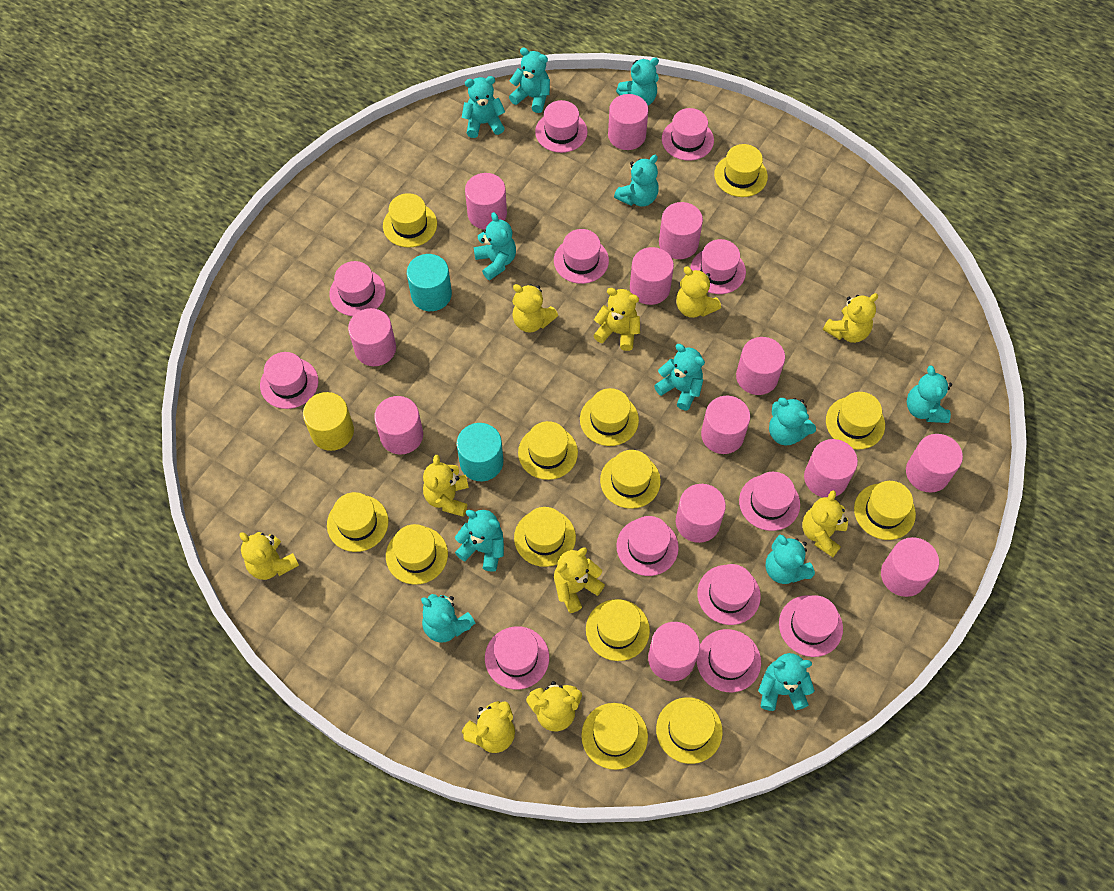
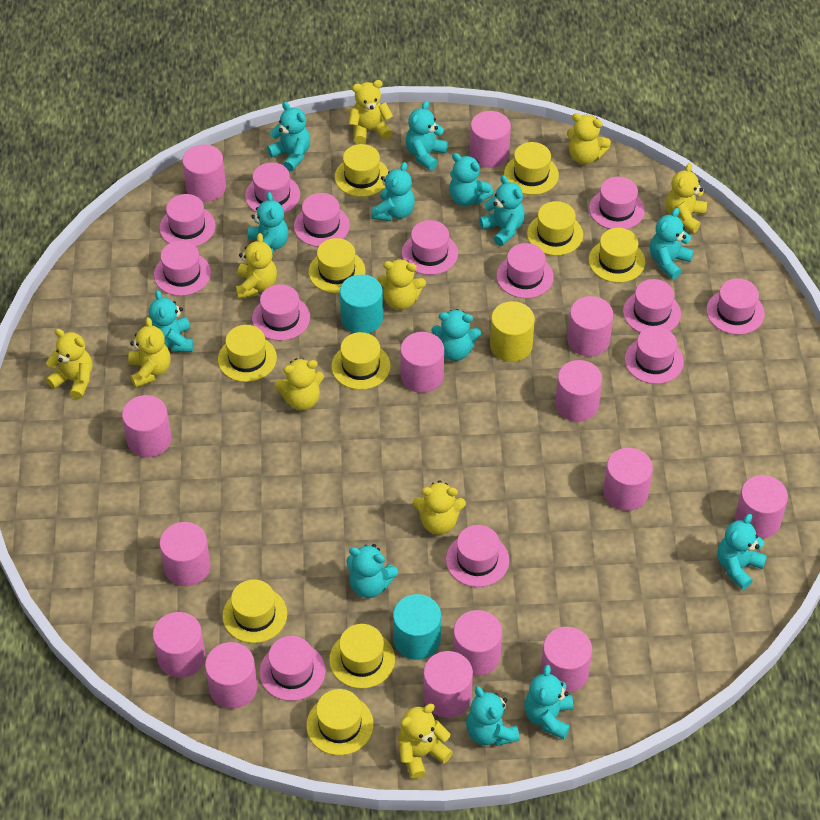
pink cylinder: [348,308,396,366] [374,396,423,454] [465,173,507,230] [608,94,649,150] [630,247,674,305] [648,622,700,681] [659,202,703,259] [676,484,726,543] [701,396,750,454] [736,337,785,395] [804,439,858,497] [881,537,939,597] [906,434,963,493] = 13 -> [122,395,171,457] [153,612,206,678] [159,522,211,586] [182,144,226,202] [205,642,257,709] [400,332,444,393] [423,651,473,718] [453,610,502,676] [470,111,511,168] [541,627,592,693] [555,360,602,422] [567,296,613,357] [603,448,653,511] [735,475,788,539] = 14
pink hat: [260,352,318,409] [329,261,386,316] [485,626,549,690] [535,100,588,153] [554,229,609,284] [616,516,679,576] [662,108,714,161] [690,239,746,294] [696,629,761,692] [697,564,761,625] [739,472,800,531] [779,595,843,657] = 12 -> [154,241,211,296] [159,194,216,246] [245,163,300,213] [252,284,310,341] [259,636,325,701] [294,193,350,247] [402,220,458,275] [446,525,509,587] [496,243,554,298] [589,177,645,229] [623,279,681,333] [625,327,684,384] [706,278,765,335] = 13
turquoise teddy bear: [421,594,476,643] [455,510,504,572] [462,76,505,138] [474,212,516,280] [509,47,550,113] [614,155,659,206] [616,57,659,105] [654,344,705,410] [758,653,815,711] [765,535,815,584] [769,398,816,445] [907,366,952,423] = 12 -> [149,290,194,352] [248,192,288,254] [267,102,310,171] [346,544,398,598] [372,162,415,221] [406,101,448,170] [431,309,481,361] [449,153,494,206] [466,686,520,746] [479,175,525,246] [524,665,573,739] [650,208,694,279] [717,514,767,590] = 13
yellow hat: [327,492,388,552] [383,193,437,247] [386,524,448,585] [514,507,576,567] [518,421,578,480] [580,388,639,446] [581,703,648,770] [586,599,650,661] [600,450,661,509] [656,697,723,764] [714,144,768,197] [826,392,885,450] [854,481,916,540] = 13 -> [218,325,277,382] [222,579,287,643] [306,689,374,755] [309,238,365,293] [329,624,395,689] [331,332,391,390] [335,144,388,197] [504,142,559,195] [527,201,583,256] [589,228,645,283] = 10

